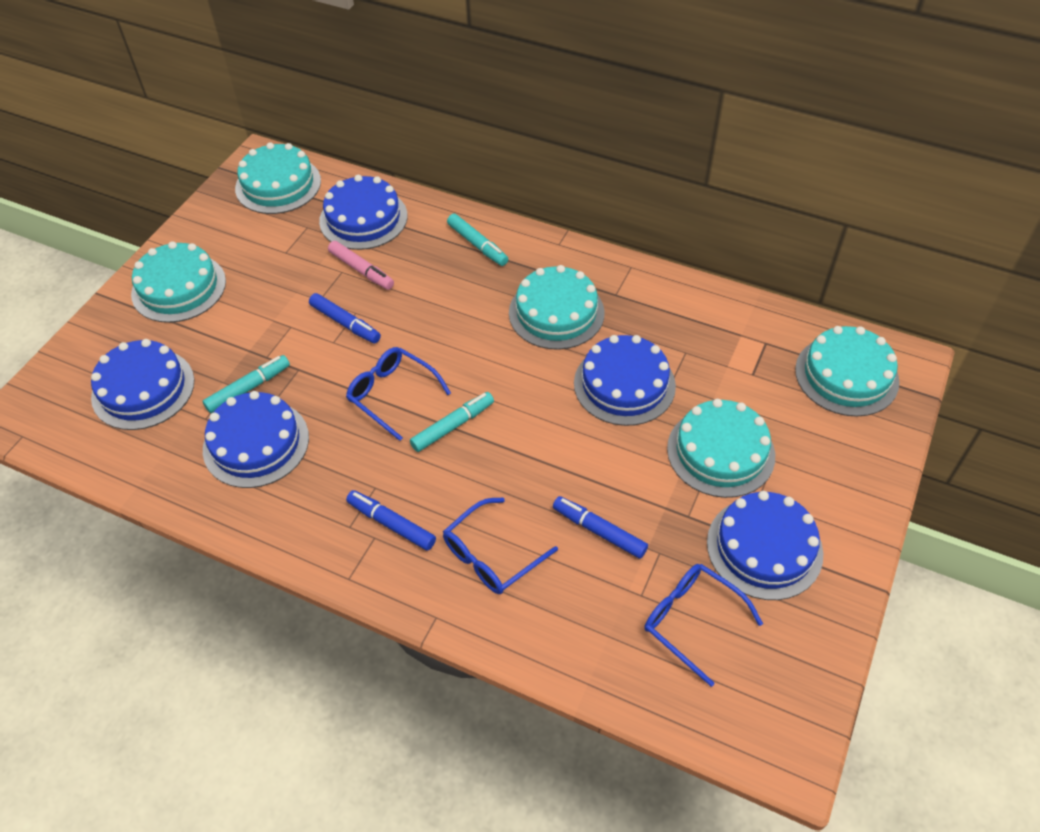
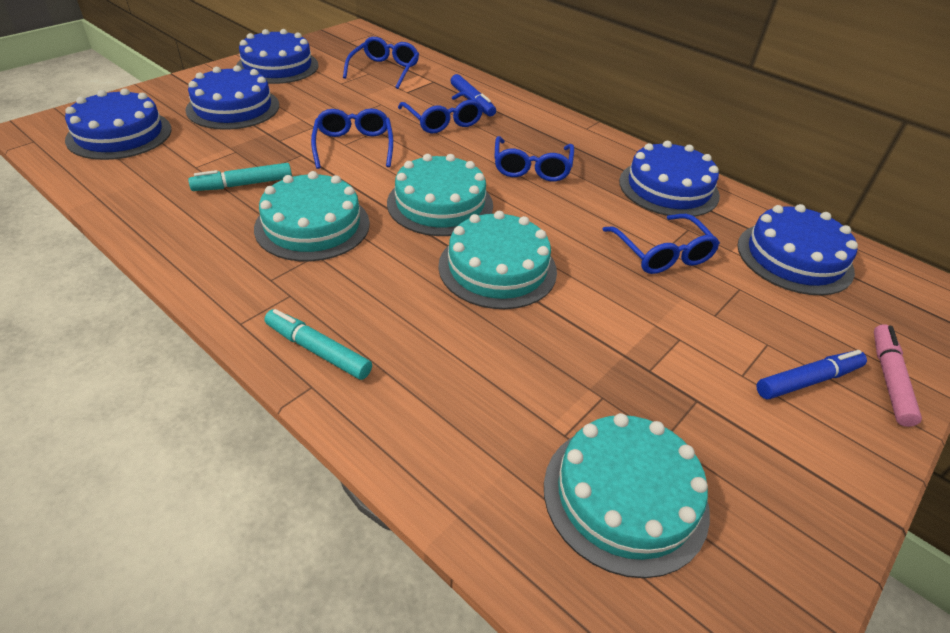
blue glasses: [346,347,451,441] [443,497,558,594] [644,564,763,687] = 3 -> [311,108,393,169] [343,37,419,89] [398,91,483,133] [494,136,574,181] [602,214,720,274] = 5
blue marker: [309,293,381,344] [346,490,436,551] [553,496,648,559] = 3 -> [450,74,496,116] [756,350,867,400] = 2
turquoise cake: [131,241,226,323] [235,142,321,214] [509,265,605,350] [667,399,775,498] [795,326,899,417] = 5 -> [254,171,370,261] [387,154,493,236] [438,211,557,309] [544,413,710,578] = 4
turquoise marker: [202,355,290,413] [410,392,494,452] [447,214,508,266] = 3 -> [188,163,292,191] [265,309,372,380] = 2

